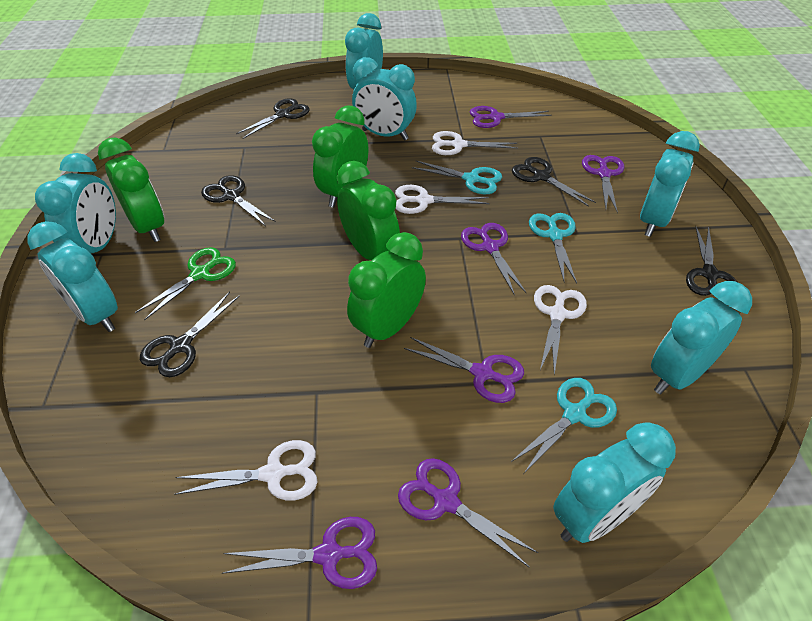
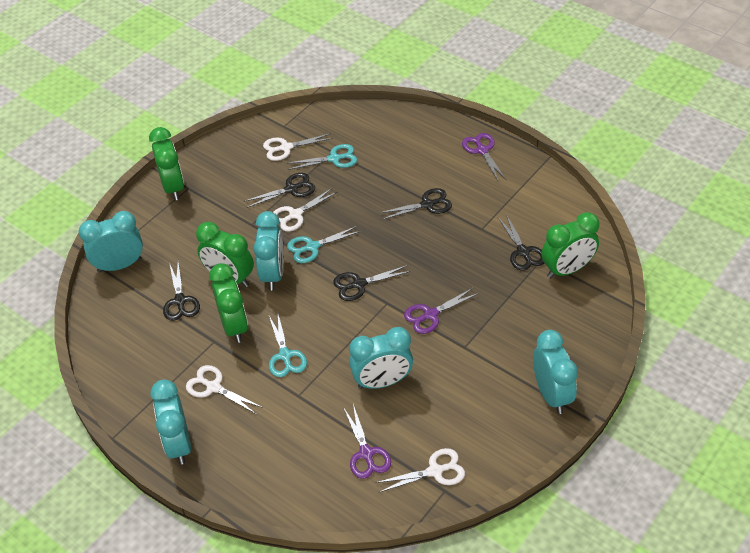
green scissors: [135,247,236,320] = 1 -> none = 0
purple scissors: [222,517,377,589] [398,458,538,567] [404,337,524,403] [461,223,526,296] [470,106,552,128] [582,155,624,213] = 6 -> [343,404,391,479] [404,288,479,334] [462,133,507,182] = 3
turquoise clock: [27,221,118,332] [35,153,116,253] [345,13,383,89] [352,57,417,140] [553,422,676,543] [640,131,700,237] [651,281,752,394] = 7 -> [79,211,143,273] [150,379,191,465] [253,211,284,290] [349,327,413,389] [533,330,578,414] = 5

